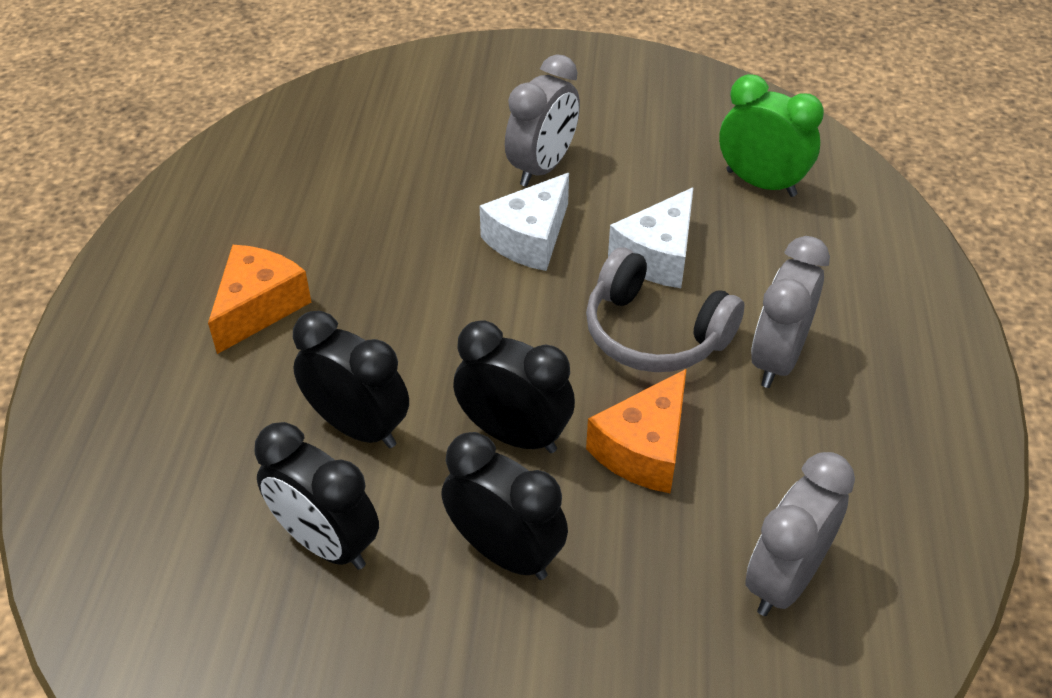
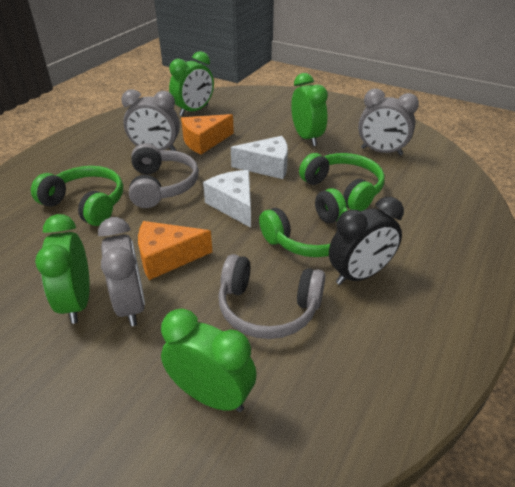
black clock: [255,422,379,570] [293,311,409,448] [441,432,568,580] [453,320,575,453] = 4 -> [329,197,404,285] = 1
green clock: [719,74,824,197] = 1 -> [35,214,90,324] [161,309,257,412] [169,51,214,116] [291,73,328,146] = 4
green headphones: none = 0 -> [31,166,123,226] [259,188,348,257] [299,153,385,212] = 3
grey headphones: [586,248,745,372] = 1 -> [129,143,199,208] [218,254,325,339] = 2

